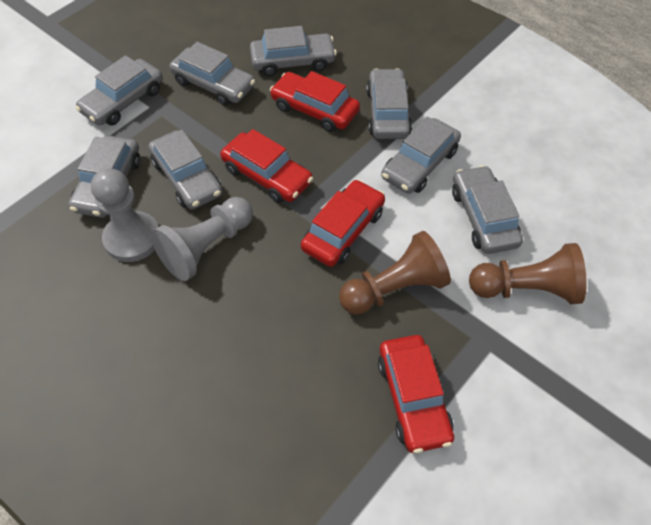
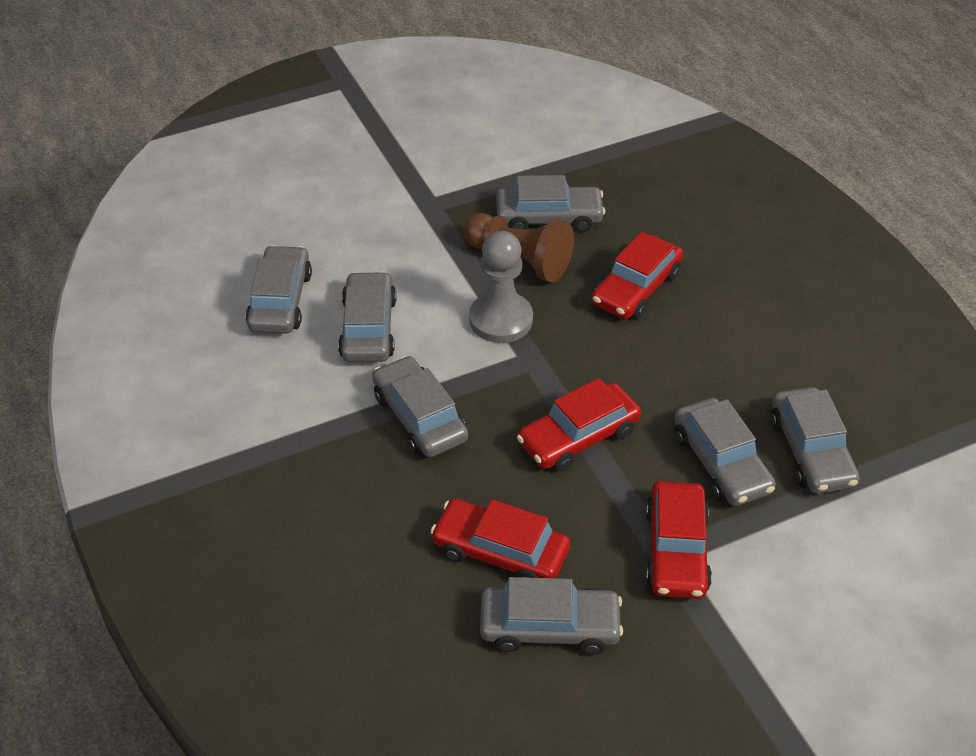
brown pawn: [339,231,451,315] [469,243,587,304] = 2 -> [463,213,574,282] = 1
grey car: [68,135,140,218] [76,55,163,126] [148,130,222,210] [169,42,255,106] [250,26,337,76] [366,68,412,139] [381,116,461,194] [452,165,523,254] = 8 -> [246,245,312,334] [338,271,396,362] [372,356,468,457] [480,577,623,655] [496,175,605,232] [674,398,776,506] [771,387,860,494] = 7
grey pawn: [91,168,159,262] [151,197,253,281] = 2 -> [469,231,533,343] = 1

